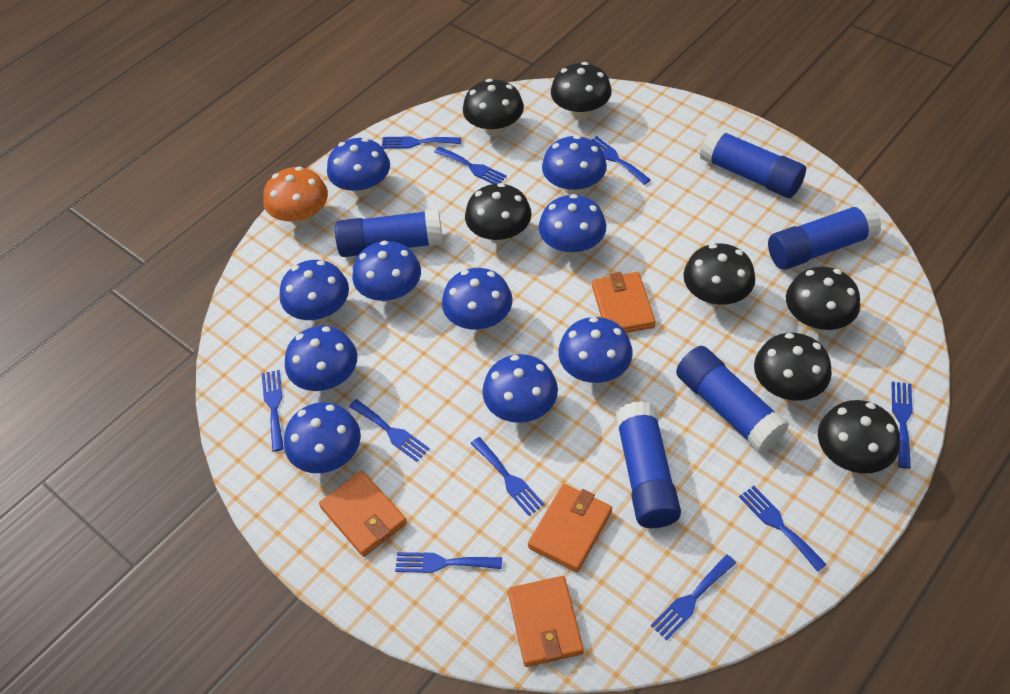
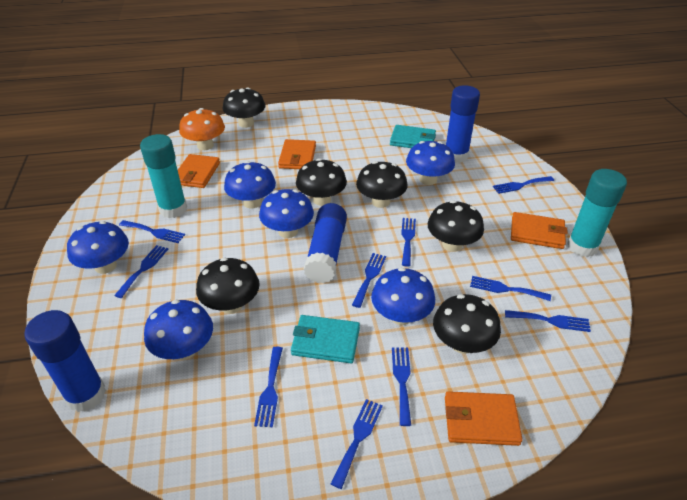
black mushroom: [463,79,524,136] [465,183,532,244] [551,62,612,119] [683,243,755,306] [754,333,832,401] [786,267,860,331] [818,400,900,473] = 7 -> [196,258,259,314] [223,88,266,128] [296,158,347,206] [356,161,407,208] [428,200,484,252] [433,294,501,354] = 6
blue glue stick: [335,209,443,257] [615,401,681,528] [676,346,789,453] [700,127,806,198] [768,202,881,270] = 5 -> [24,310,106,412] [303,203,347,283] [446,85,480,163] = 3
blue mushroom: [280,260,349,321] [284,402,361,473] [285,326,357,391] [327,138,390,196] [352,241,421,303] [442,268,513,330] [482,354,558,423] [539,194,606,256] [542,135,607,195] [558,317,633,383] = 10 -> [67,221,129,274] [144,300,213,360] [224,161,276,208] [259,189,314,238] [371,268,435,325] [406,141,455,185] = 6
turquoise glue stick: none = 0 -> [140,134,187,218] [567,169,627,257] = 2
turquoise wallet: none = 0 -> [291,315,360,363] [390,125,436,148] = 2

